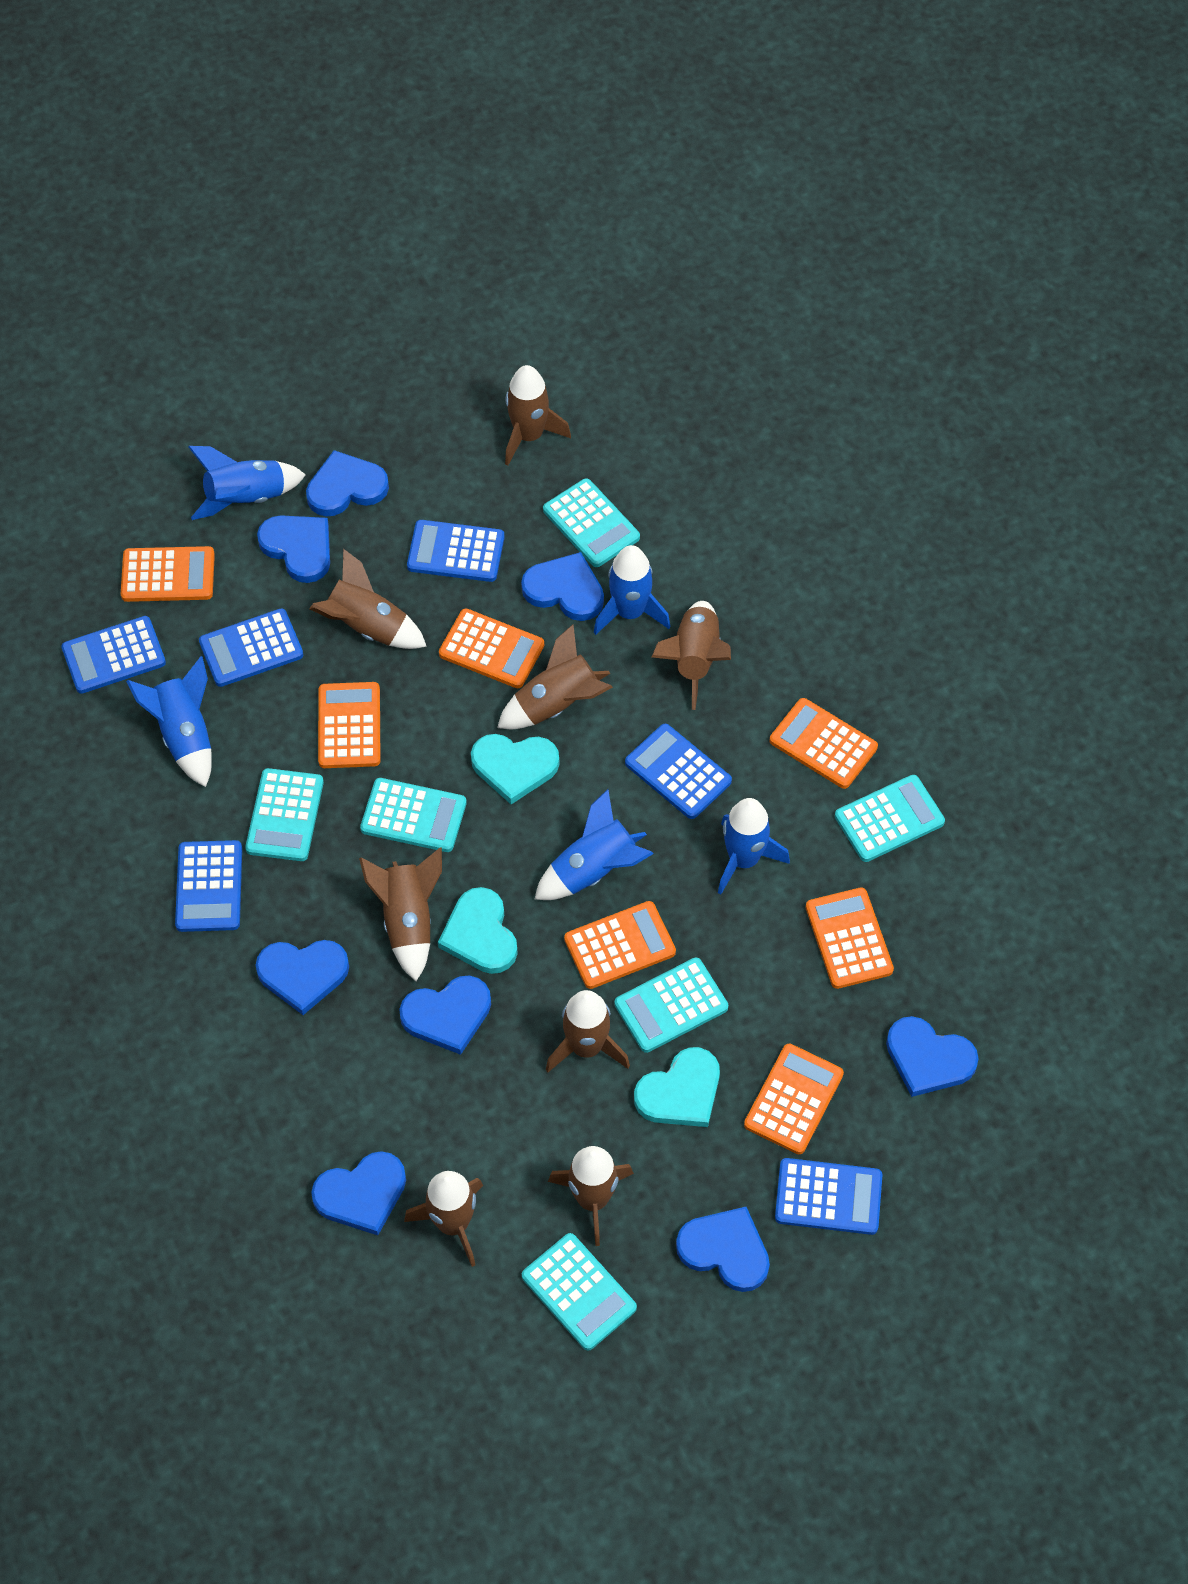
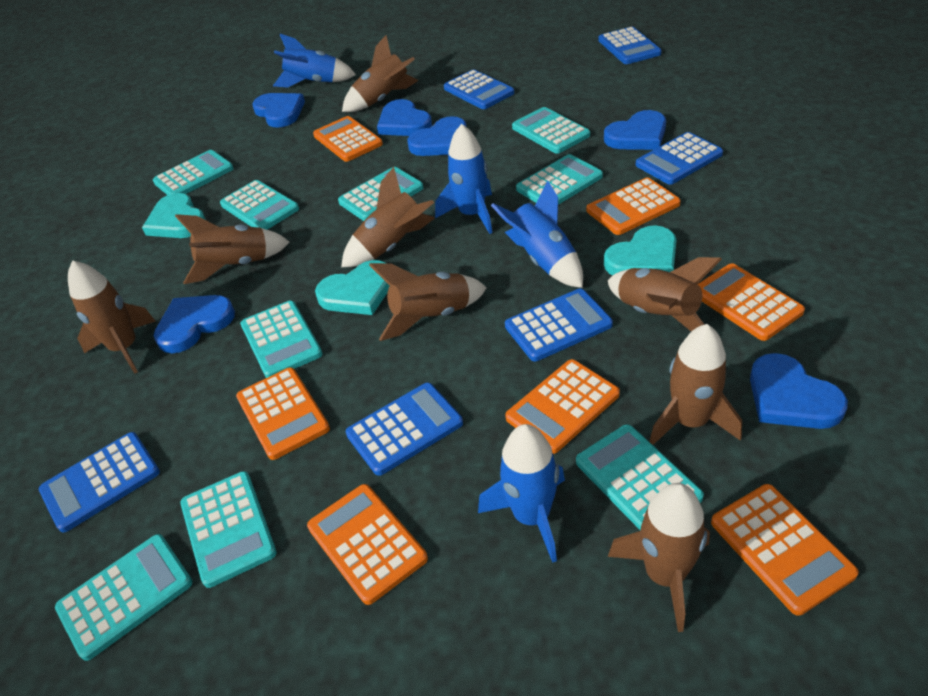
blue heart: [255,940,349,1015] [257,515,330,583] [306,450,389,516] [311,1151,406,1235] [399,976,491,1055] [521,552,604,621] [676,1207,770,1292] [886,1016,979,1097] = 8 -> [154,295,235,353] [252,93,305,128] [377,99,432,136] [407,116,466,156] [604,110,666,150] [750,353,848,429] = 6
blue rocket: [126,656,212,787] [189,446,306,520] [535,789,654,900] [594,545,671,635] [718,798,790,894] = 5 -> [273,34,356,88] [435,124,492,234] [478,424,565,563] [491,181,583,288] = 4
turquoise calculator: [245,768,324,861] [360,778,467,852] [522,1233,637,1350] [543,478,640,567] [615,958,728,1053] [835,775,945,862] = 6 -> [55,534,193,661] [153,150,234,195] [180,471,277,588] [220,180,299,230] [240,301,322,378] [338,167,423,221] [512,107,590,154] [516,154,603,205] [576,425,704,530] = 9

